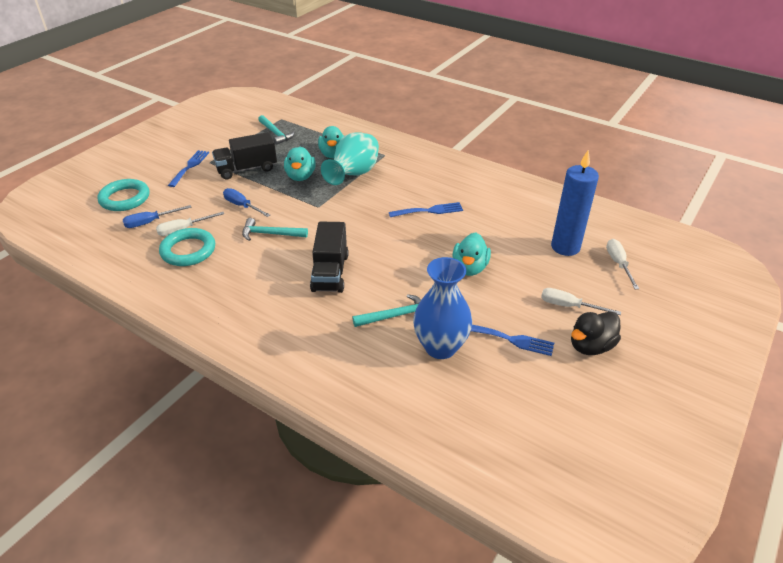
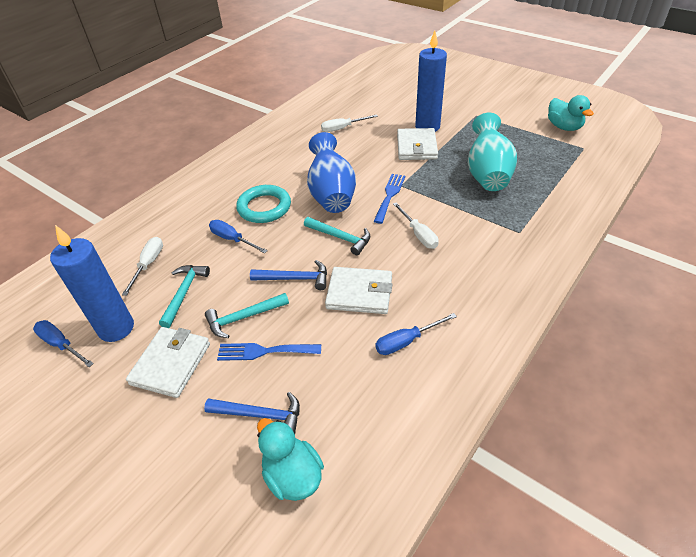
black duck: [571,312,621,355] = 1 -> none = 0
black truck: [212,132,277,180] [310,221,349,293] = 2 -> none = 0
blue candle: [551,150,599,256] = 1 -> [50,225,134,342] [415,31,447,132] = 2
blue fork: [168,150,209,187] [389,202,463,217] [471,325,554,356] = 3 -> [217,343,321,361] [374,174,405,224] = 2
blue hammer: none = 0 -> [204,392,300,434] [250,260,327,290] = 2
blue screwdriver: [123,205,191,228] [223,188,270,217] = 2 -> [33,320,94,367] [209,220,268,254] [375,313,457,355] = 3
turquoise duck: [284,146,316,181] [318,126,346,158] [452,232,491,276] = 3 -> [257,418,324,501] [548,95,594,131] = 2
turquoise ring: [98,179,150,211] [159,228,215,266] = 2 -> [236,185,291,223] = 1
white wallet: none = 0 -> [126,327,210,398] [325,267,392,314] [397,128,438,160] = 3

